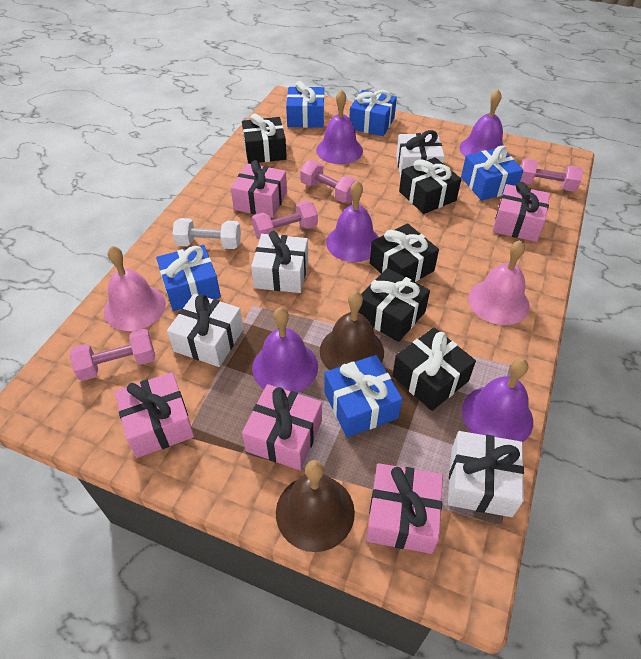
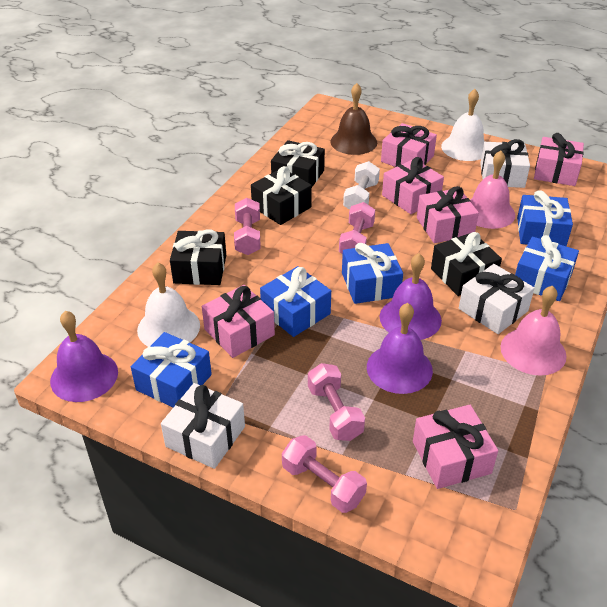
black gift: [242,114,287,164] [358,268,430,342] [370,223,439,282] [392,328,476,411] [399,157,461,214] = 5 -> [170,229,226,285] [251,166,312,225] [271,140,325,187] [431,232,502,296] = 4
brown bell: [276,460,355,552] [320,291,384,370] = 2 -> [330,83,377,155] = 1
pink gift: [115,372,194,458] [231,160,287,218] [242,384,322,470] [366,463,443,554] [493,182,550,242] = 5 -> [202,285,275,358] [381,123,437,167] [382,157,444,214] [413,405,498,489] [417,186,479,243] [534,133,584,186] = 6
purple bell: [252,307,318,393] [316,90,363,164] [326,181,379,262] [459,89,504,157] [462,358,533,443] = 5 -> [50,311,118,402] [367,303,433,394] [380,253,442,340] = 3
white bell: none = 0 -> [137,263,200,347] [441,89,485,161] = 2
white gift: [167,294,243,367] [251,231,308,293] [396,130,445,178] [448,431,524,517] = 4 -> [161,383,245,469] [459,264,535,334] [480,139,530,188] = 3

